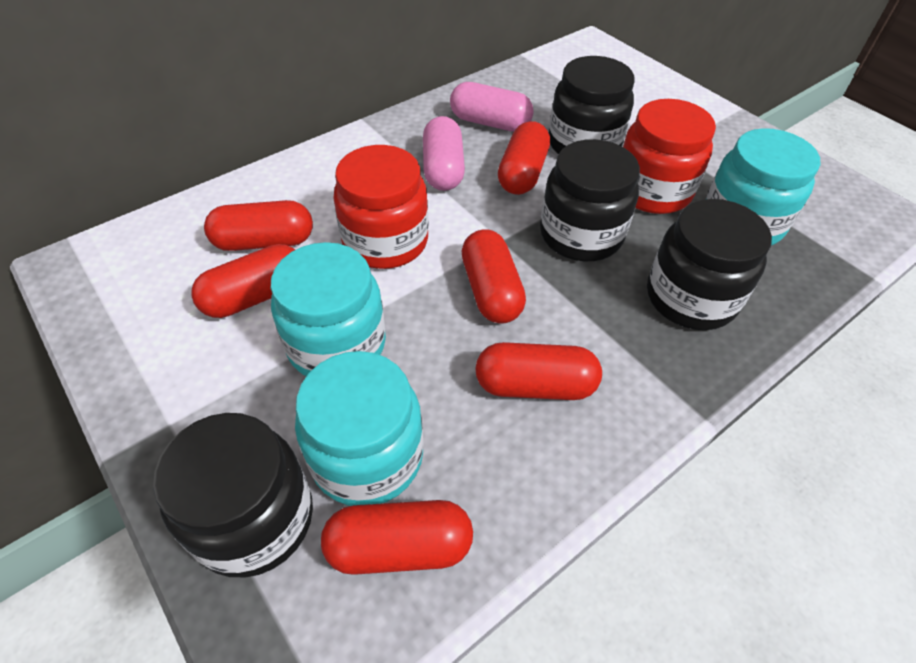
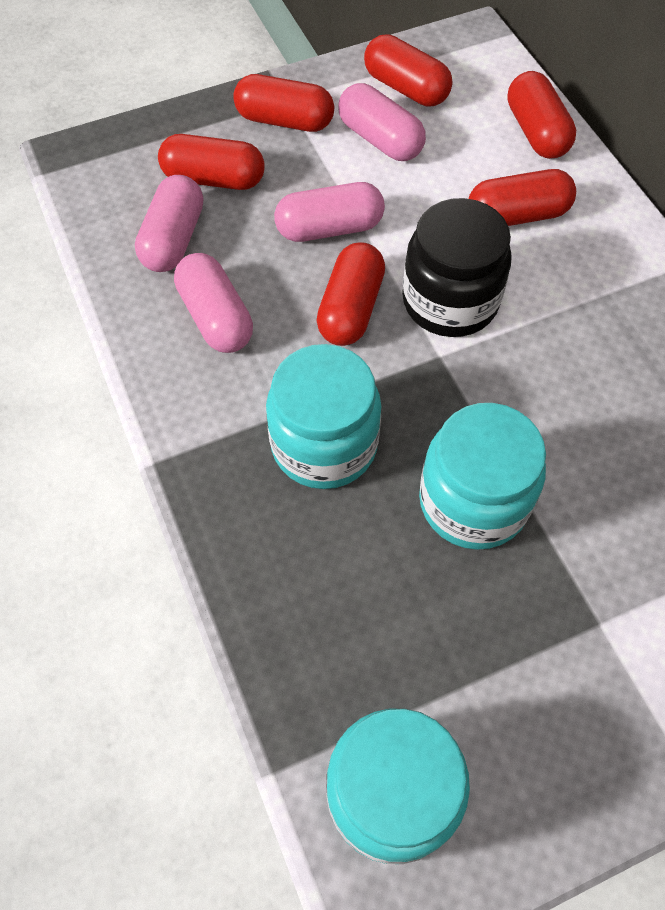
black jar: [153,413,313,577] [540,139,640,261] [549,56,635,154] [647,199,772,330] = 4 -> [402,198,512,337] = 1
pink capsule: [423,116,465,191] [450,82,534,132] = 2 -> [135,175,203,272] [174,253,253,353] [274,182,385,242] [338,83,426,161] = 4
red jar: [333,145,429,269] [623,99,716,214] = 2 -> none = 0

